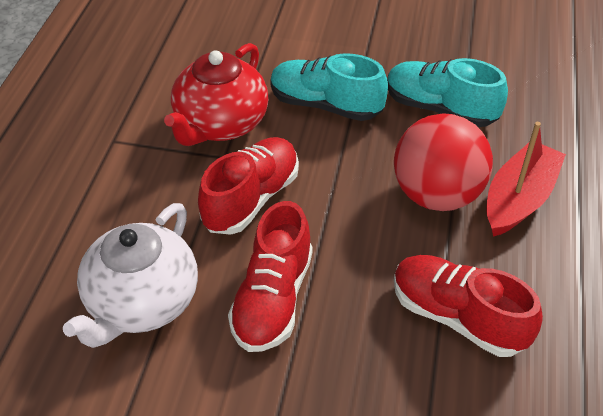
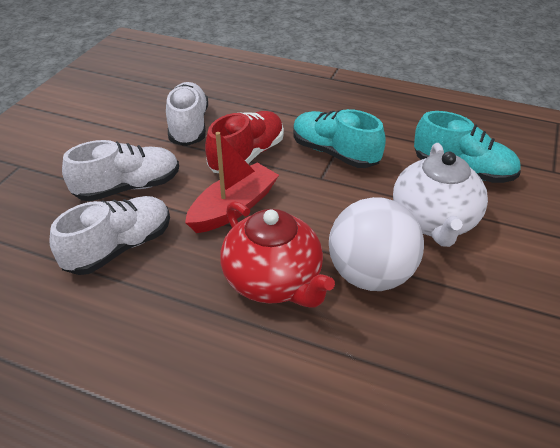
red ball: [394,113,493,211] = 1 -> none = 0
red shoe: [198,137,299,235] [228,201,313,352] [394,255,543,357] = 3 -> [205,111,284,173] = 1
white ball: none = 0 -> [329,197,424,291] = 1
white shoe: none = 0 -> [50,196,170,275] [62,140,179,201] [166,82,208,146] = 3

